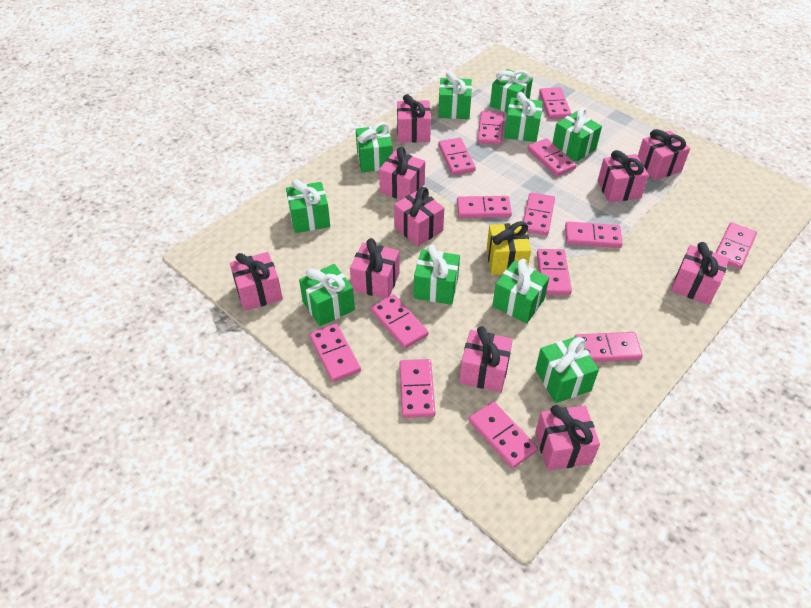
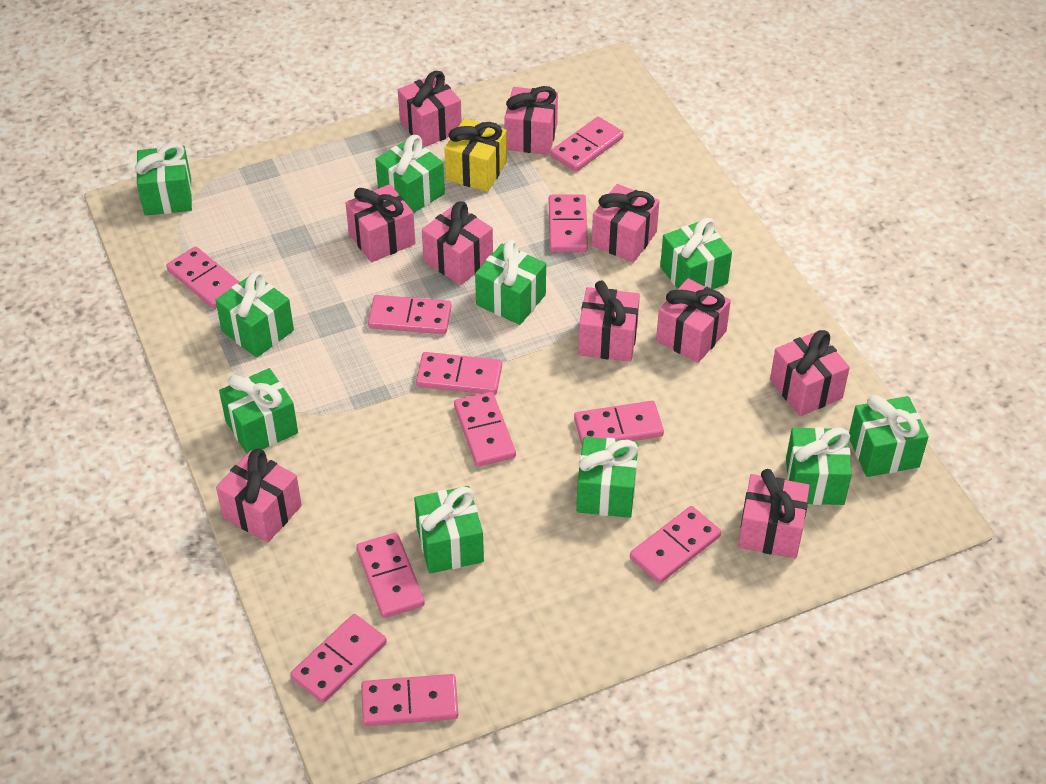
pink domino: [309,323,361,382] [371,294,428,349] [399,359,435,418] [438,138,476,175] [457,196,512,218] [469,401,538,468] [477,111,504,145] [523,192,555,235] [527,138,576,176] [537,249,572,295] [539,87,572,119] [565,222,623,248] [575,332,643,362] [716,222,757,269] = 14 -> [166,246,240,309] [290,614,387,703] [356,533,425,618] [361,674,458,726] [368,295,452,334] [416,352,502,395] [454,392,516,467] [549,194,588,252] [551,117,624,172] [574,401,664,445] [630,506,721,583] = 11

